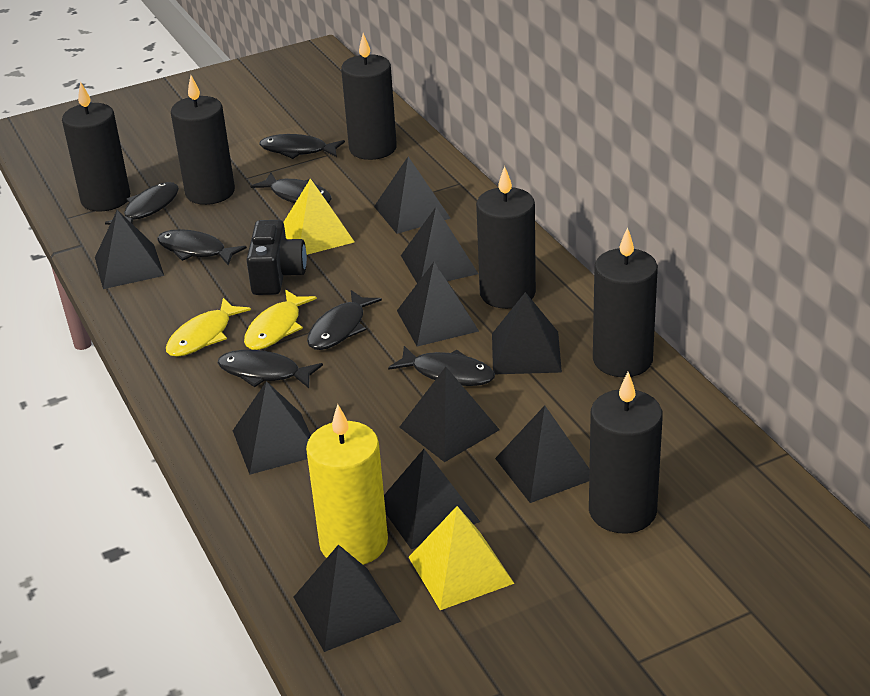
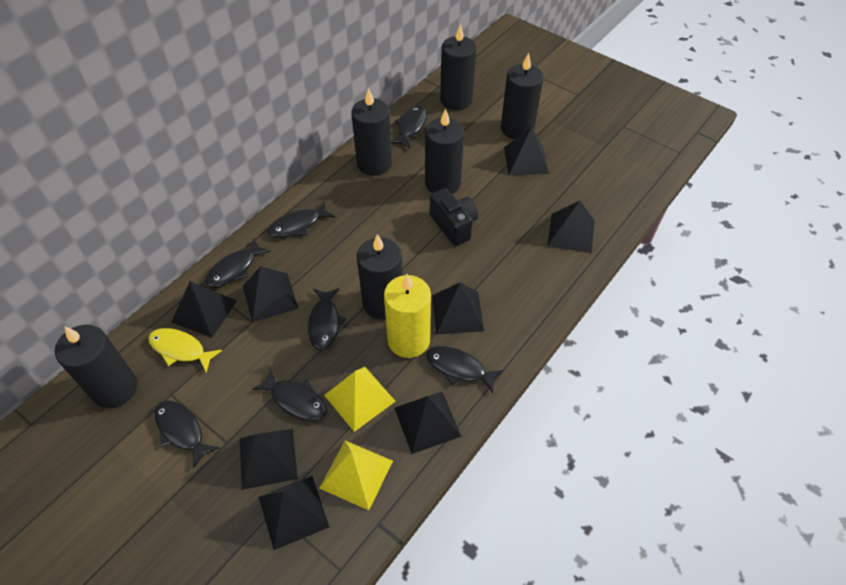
black pyramid: [95,210,164,289] [233,381,311,475] [294,545,401,652] [374,157,451,234] [384,449,480,549] [397,262,479,346] [399,367,500,462] [401,207,478,283] [492,292,562,374] [495,406,589,503] = 10 -> [171,281,237,338] [240,429,298,490] [243,266,299,322] [259,476,329,550] [395,392,462,454] [432,283,484,335] [504,127,549,175] [547,201,594,253] = 8
yellow fish: [166,298,251,357] [244,290,317,350] = 2 -> [148,328,222,373] = 1

